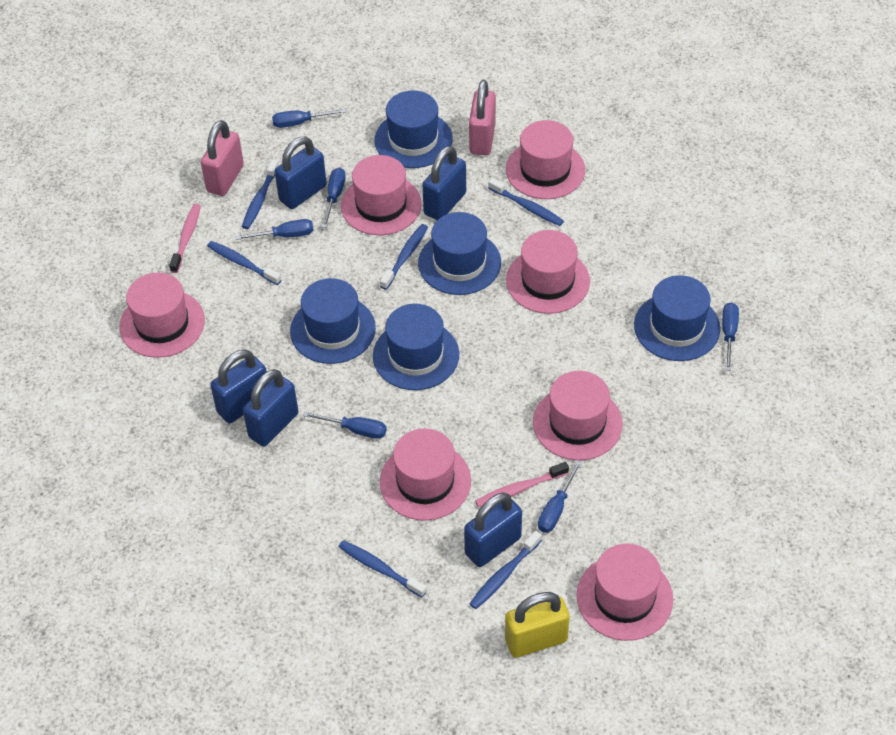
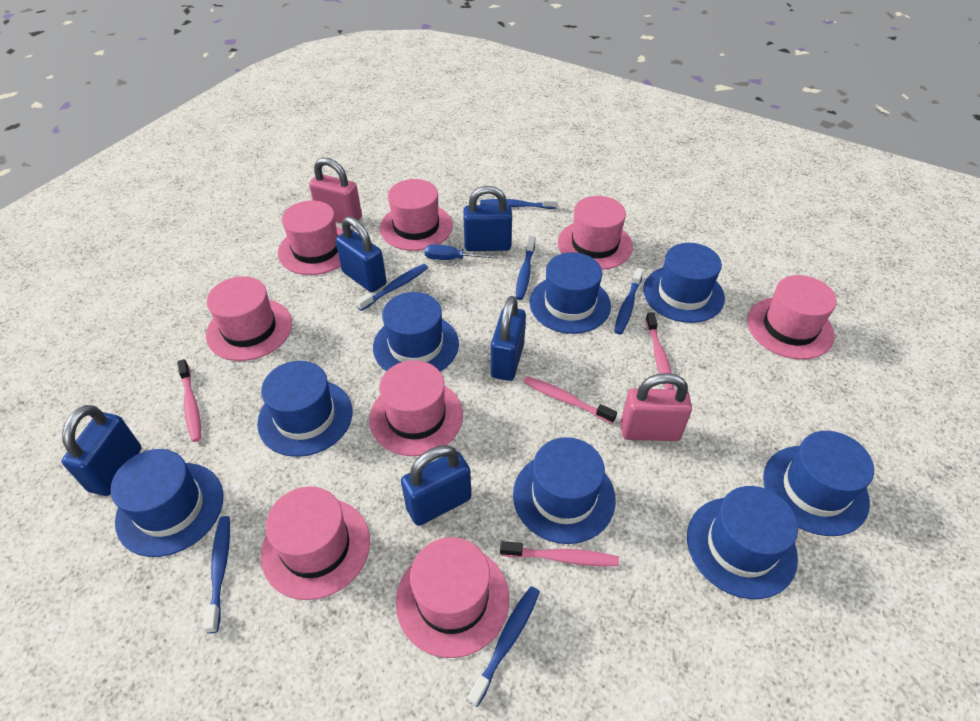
blue hat: [290,278,376,364] [373,304,459,390] [375,90,453,168] [418,212,501,295] [634,275,720,361] = 5 -> [111,449,223,557] [257,361,352,457] [373,292,459,371] [513,437,616,544] [529,252,611,334] [643,243,725,323] [687,486,798,599] [763,431,874,536] = 8
blue screwdriver: [235,219,314,240] [272,109,346,128] [303,412,387,439] [322,168,346,228] [538,461,582,533] [722,302,739,371] = 6 -> [425,244,498,260] = 1
pink hat: [119,273,205,358] [341,155,422,235] [380,429,471,521] [506,120,585,199] [506,230,590,314] [533,371,623,460] [576,544,673,641] = 7 -> [206,276,292,361] [261,486,370,600] [278,200,343,275] [369,360,463,456] [380,179,453,251] [396,537,509,658] [558,196,633,270] [747,275,837,360] = 8
pink toothbrush: [169,204,201,273] [475,462,569,508] = 2 -> [177,359,201,442] [500,541,619,566] [523,376,617,424] [645,312,674,389] = 4
yellow padlock: [505,592,570,658] = 1 -> none = 0

